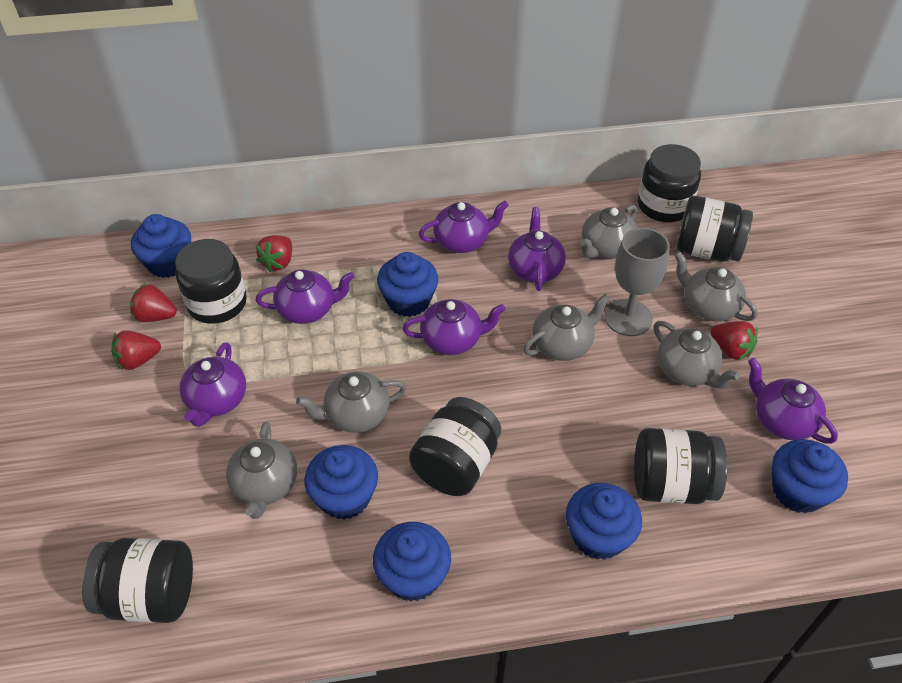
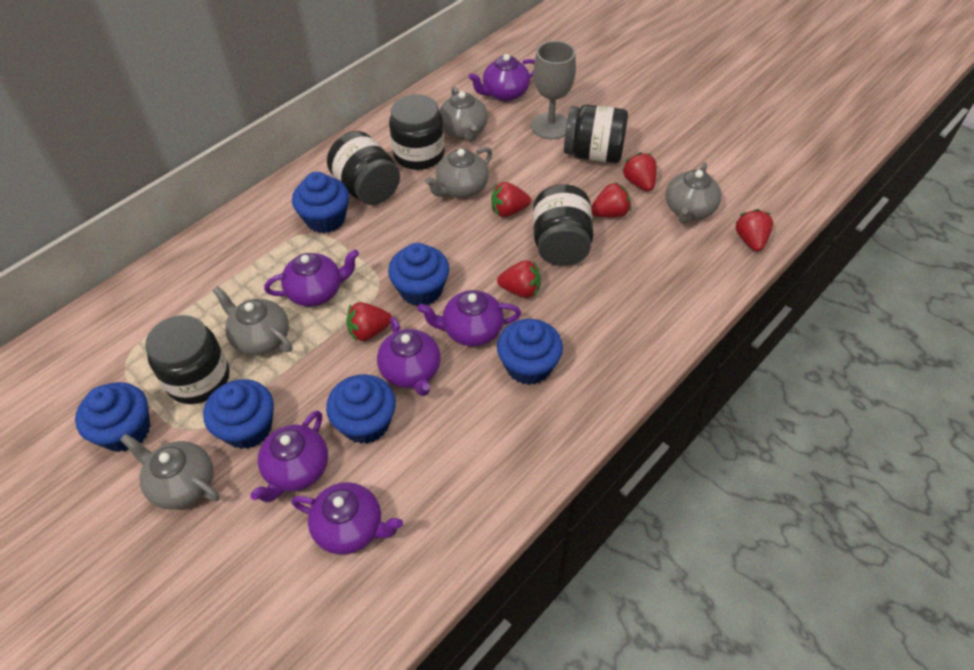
black jar: [82,538,193,623] [175,239,247,324] [409,397,501,496] [634,428,727,504] [638,144,701,222] [676,196,753,262] = 6 -> [145,315,230,404] [327,131,400,205] [389,95,445,170] [533,185,593,266] [564,105,628,163] = 5
grey teapot: [226,421,297,519] [296,372,406,433] [523,293,610,361] [580,205,637,259] [654,321,740,388] [674,252,757,321] = 6 -> [120,434,220,510] [212,286,292,356] [425,147,492,198] [439,87,488,142] [666,162,722,224] = 5
red strawberry: [111,330,161,371] [130,284,177,322] [256,235,292,272] [711,321,758,361] = 4 -> [346,302,392,341] [491,182,531,217] [497,260,541,298] [591,182,631,217] [622,152,656,191] [736,209,773,252] = 6

